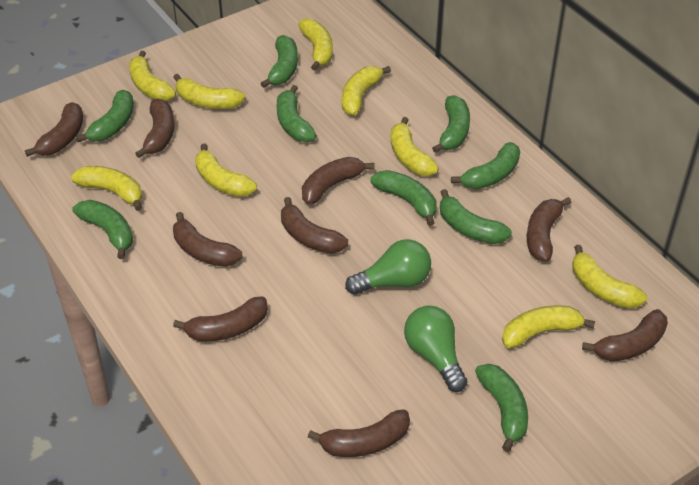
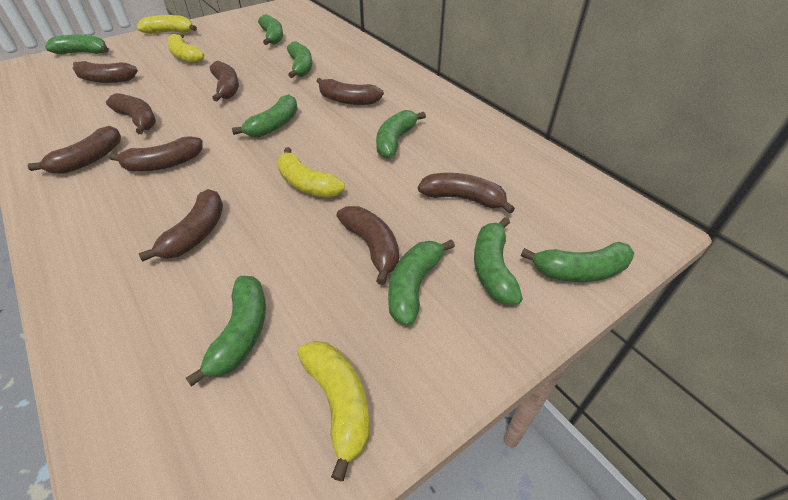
green light bulb: [345,239,431,295] [404,306,467,392] = 2 -> none = 0
yellow banana: [71,166,142,211] [129,51,176,101] [173,74,245,109] [195,144,257,197] [298,18,333,71] [342,66,391,116] [391,117,439,176] [502,305,595,348] [572,245,647,309] = 9 -> [137,15,197,34] [167,33,204,64] [277,147,345,198] [298,341,370,481] = 4

